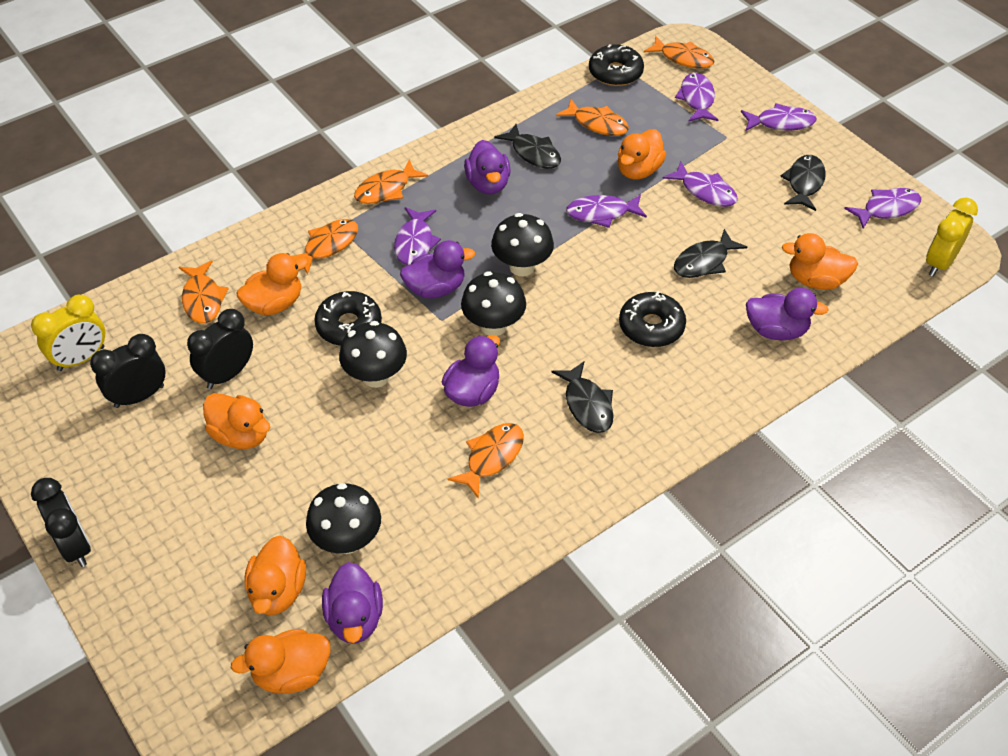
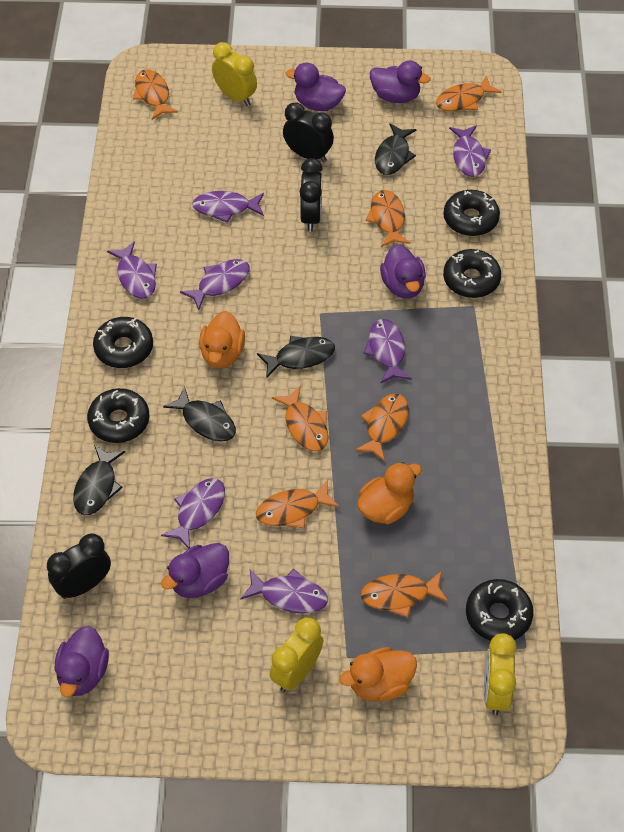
black donut: [314,291,382,346] [589,44,644,86] [619,291,686,347] = 3 -> [87,388,150,443] [93,317,153,368] [443,190,500,236] [443,249,501,298] [466,579,533,641] = 5
black mushroom: [306,483,381,554] [339,321,407,388] [461,271,526,336] [491,213,554,277] = 4 -> none = 0
orange duck: [203,393,270,449] [231,629,330,693] [236,253,308,315] [244,536,306,615] [618,129,666,180] [782,233,858,290] = 6 -> [199,311,245,369] [339,647,417,701] [357,462,422,524] = 3
orange fish: [179,260,229,323] [292,219,358,275] [354,159,428,204] [448,423,524,499] [556,99,629,136] [644,36,715,68] = 6 -> [133,69,178,120] [256,480,340,528] [272,386,328,451] [355,394,409,462] [361,571,448,617] [366,190,410,247] [436,75,502,111] = 7
purple fish: [394,207,441,265] [566,194,647,228] [663,162,738,207] [675,73,718,122] [741,103,817,131] [844,188,921,229] = 6 -> [107,241,157,299] [161,478,225,549] [180,259,250,310] [192,191,264,223] [240,568,328,614] [363,319,412,384] [449,125,491,177] = 7
yellow clock: [31,295,105,371] [926,198,978,277] = 2 -> [212,42,257,106] [270,617,323,692] [484,634,517,715] = 3

